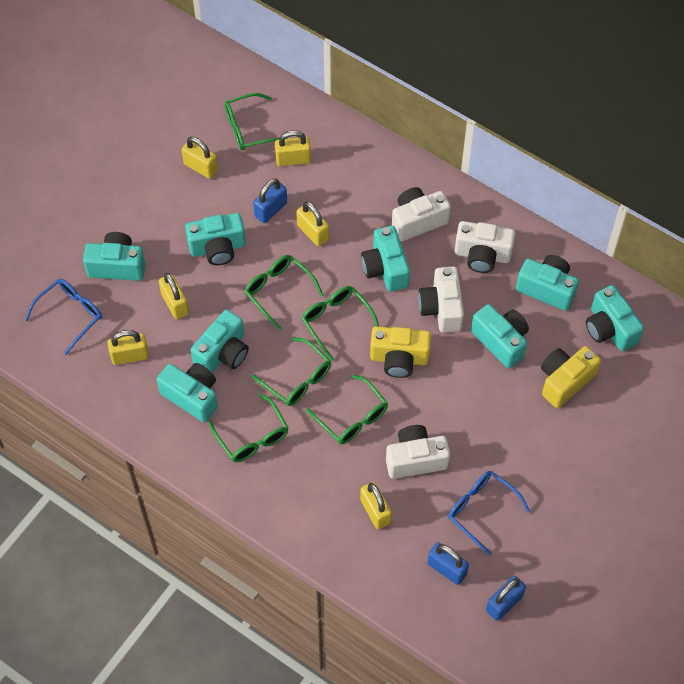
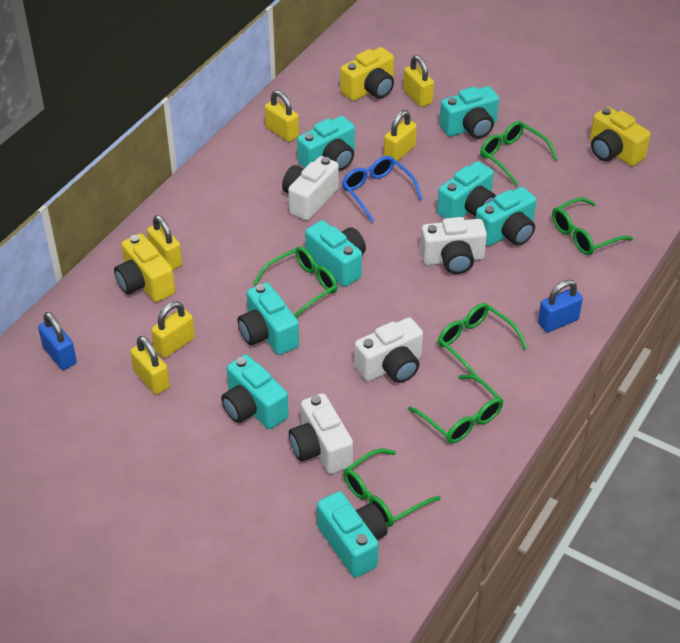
blue glasses: [25,279,102,355] [448,471,530,556] = 2 -> [342,156,422,222] = 1
blue padlock: [253,178,287,223] [427,542,469,585] [486,576,526,621] = 3 -> [38,312,77,370] [538,280,583,332] = 2
yellow camera: [370,326,431,378] [541,346,601,408] = 2 -> [114,233,175,302] [340,47,394,101] [590,107,651,166] = 3

